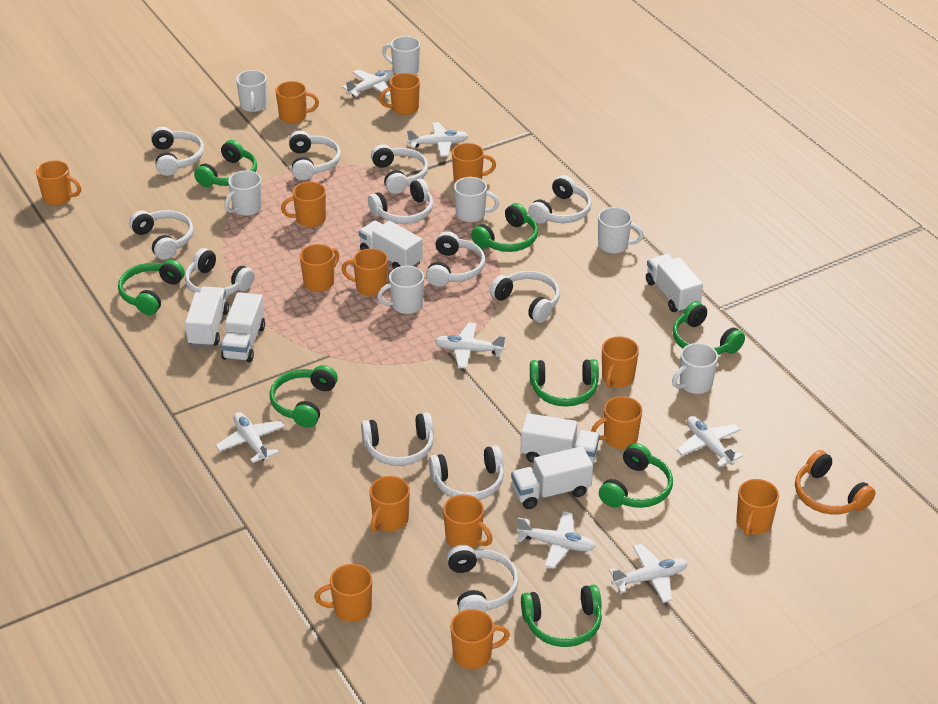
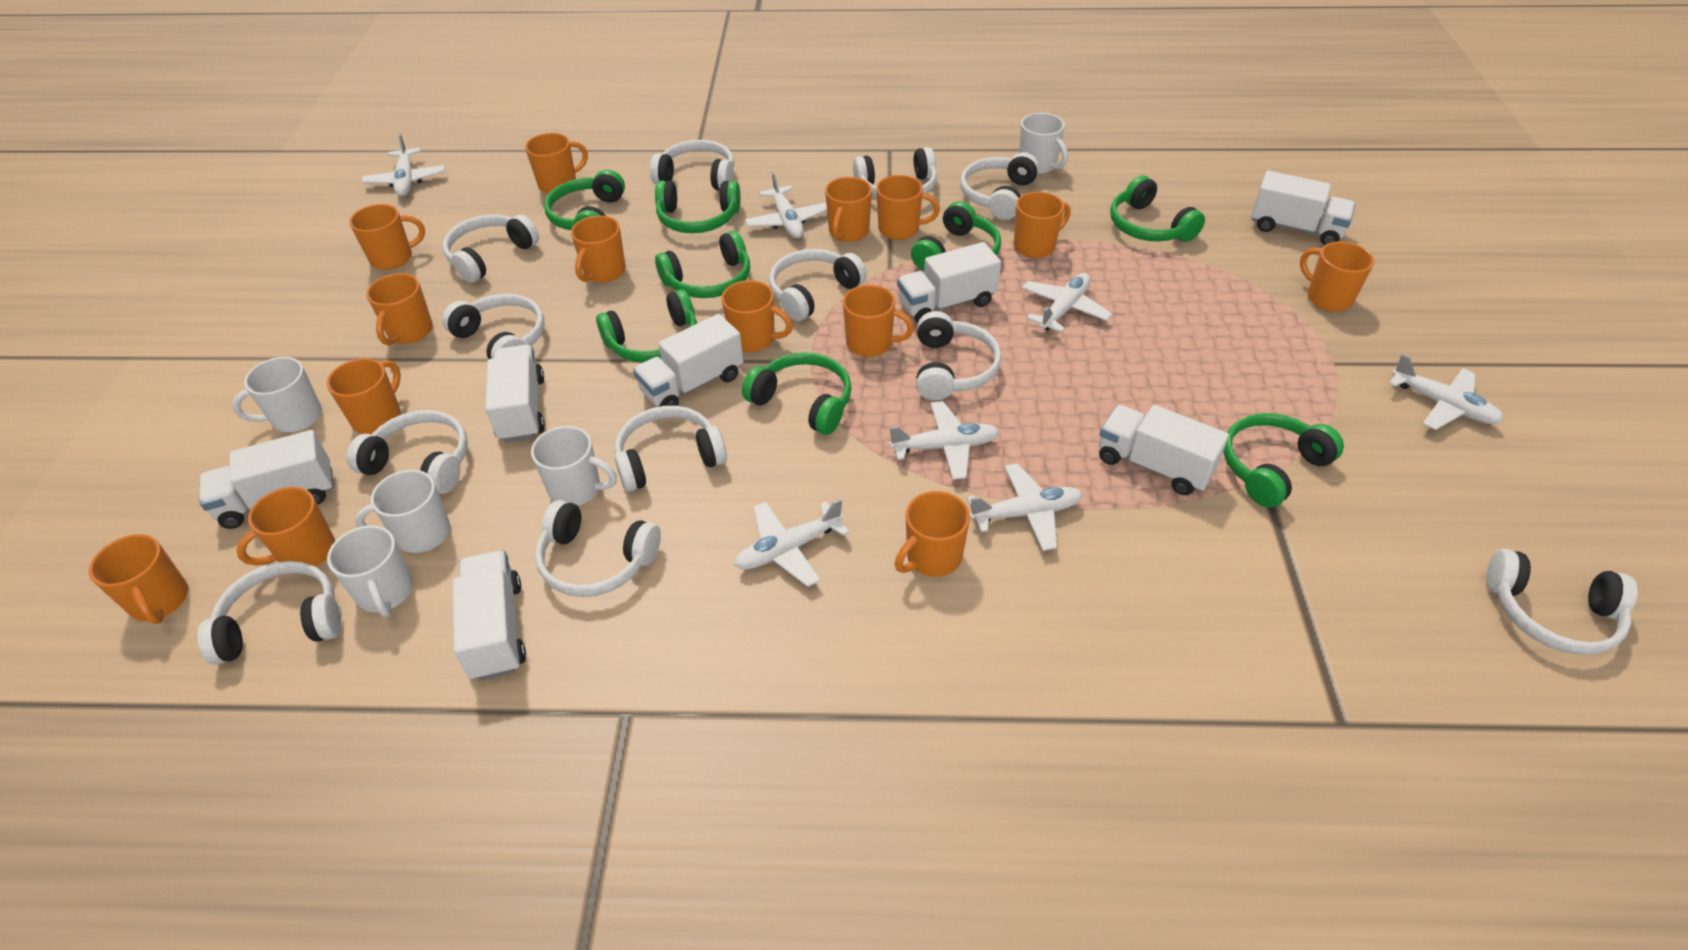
orange headphones: [795,450,876,514] = 1 -> none = 0
white mug: [224,170,262,216] [236,70,267,112] [377,266,424,314] [382,36,420,75] [454,177,499,222] [598,207,644,254] [672,343,718,394] = 7 -> [232,357,322,432] [327,525,413,617] [356,470,450,553] [531,426,617,506] [1019,113,1068,174] = 5
white truck: [185,286,229,348] [221,292,265,362] [359,221,423,269] [511,446,593,509] [521,413,600,464] [646,254,703,313] = 6 -> [200,430,334,529] [453,551,526,681] [485,345,545,442] [633,314,743,407] [897,242,1001,323] [1099,405,1229,495] [1251,171,1355,245] = 7

